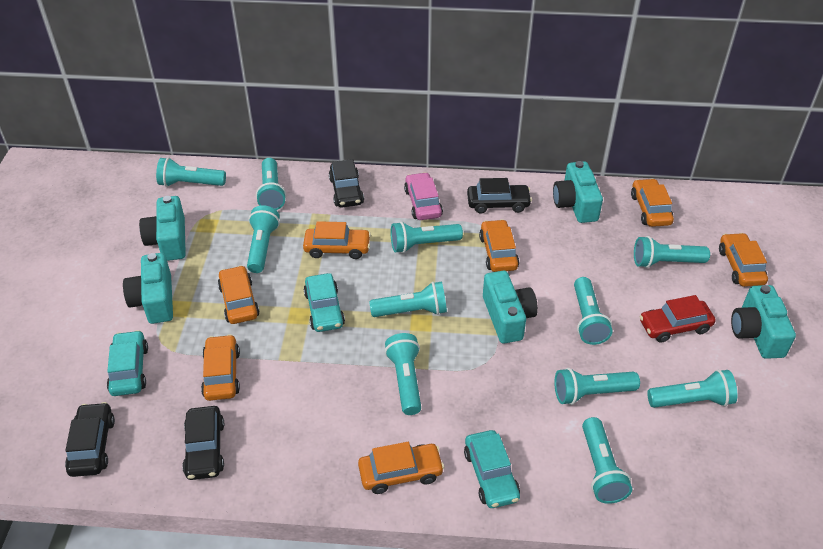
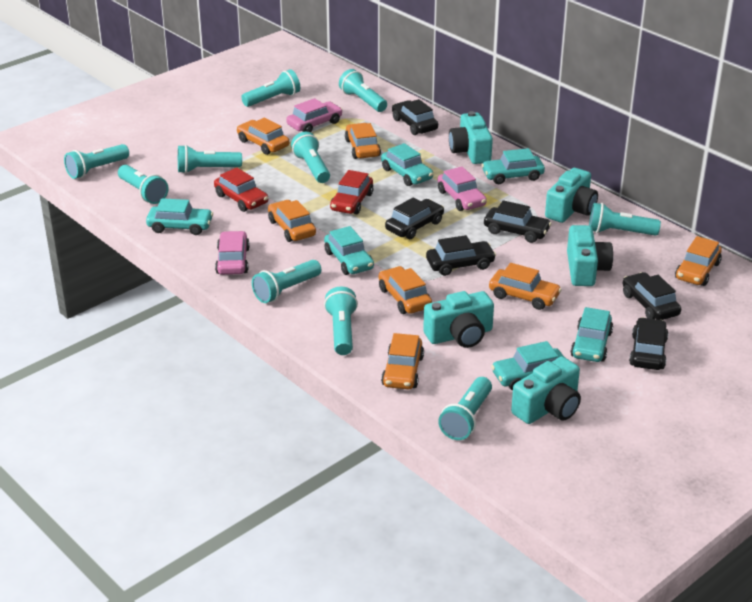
black car: [65,402,115,477] [182,406,224,480] [329,159,364,207] [467,178,532,213] = 4 -> [385,197,444,239] [392,99,438,135] [426,235,496,276] [484,200,552,243] [623,272,681,320] [629,317,668,370] = 6
pink car: [404,172,443,220] = 1 -> [215,231,250,275] [286,98,343,133] [437,167,487,211] = 3
red car: [640,295,716,343] = 1 -> [214,168,268,212] [330,170,373,214] = 2
turquoise car: [107,330,148,396] [304,273,345,332] [464,430,520,508] = 3 -> [146,198,213,235] [324,226,374,275] [381,143,433,186] [481,148,545,184] [491,341,564,390] [571,307,613,362] = 6
turquoise flashlight: [156,157,226,187] [247,205,280,273] [256,158,286,210] [369,282,447,317] [385,333,421,415] [391,222,463,253] [554,368,640,405] [574,277,613,345] [582,417,632,504] [634,236,710,268] [647,370,737,408] = 11 -> [64,144,129,179] [118,165,169,204] [178,145,242,173] [241,69,300,107] [252,260,321,303] [291,132,330,183] [324,287,358,355] [339,69,387,112] [438,377,492,440] [589,203,661,236] = 10

